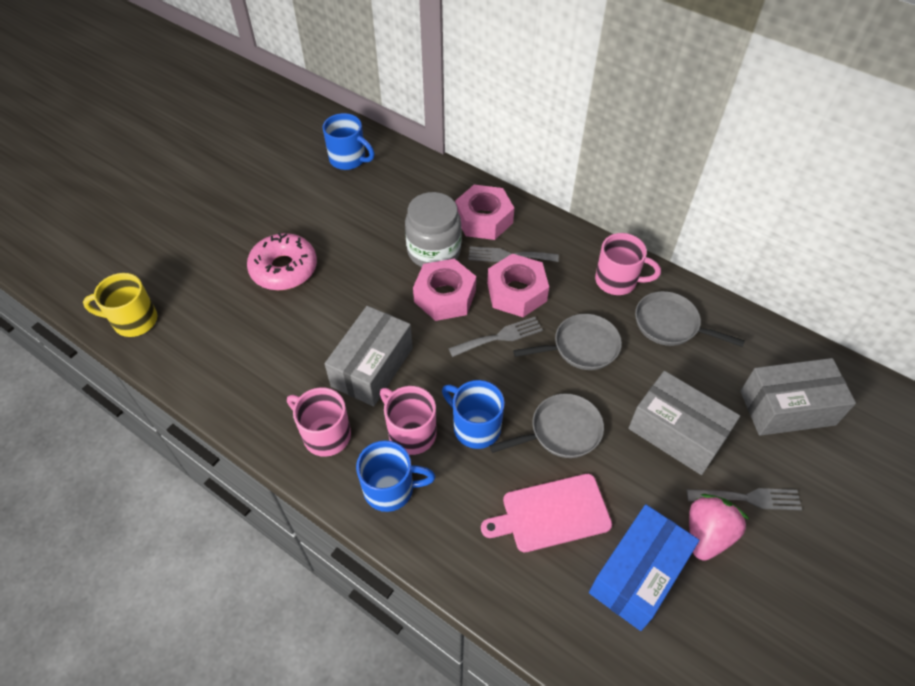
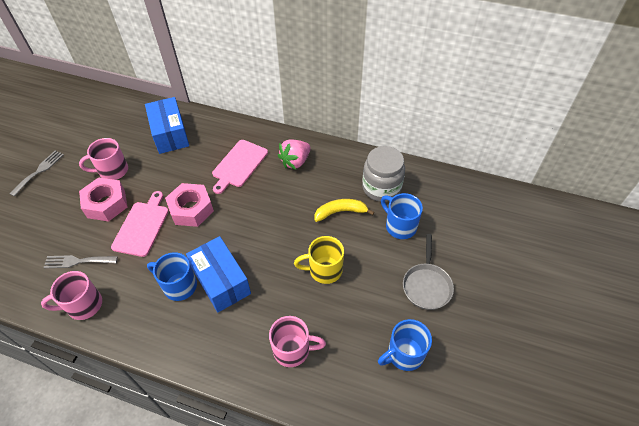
blue box: [589,504,699,631] = 1 -> [145,97,189,154] [186,236,251,313] = 2
grey box: [324,306,413,407] [628,371,740,475] [740,358,856,436] = 3 -> none = 0
grey fork: [448,317,543,357] [468,247,559,262] [687,488,802,510] = 3 -> [9,150,64,197] [43,255,118,268] = 2
grey pan: [489,394,604,458] [513,314,622,370] [635,291,745,347] = 3 -> [403,234,454,310] = 1
pink cutting board: [481,474,612,552] = 1 -> [111,191,169,257] [212,140,268,194] = 2
pink donut: [247,232,317,290] = 1 -> none = 0
pink nut: [413,258,476,321] [455,185,514,240] [487,254,549,317] = 3 -> [79,177,128,221] [165,183,214,227] = 2
yellow banana: none = 0 -> [314,199,375,222] = 1

